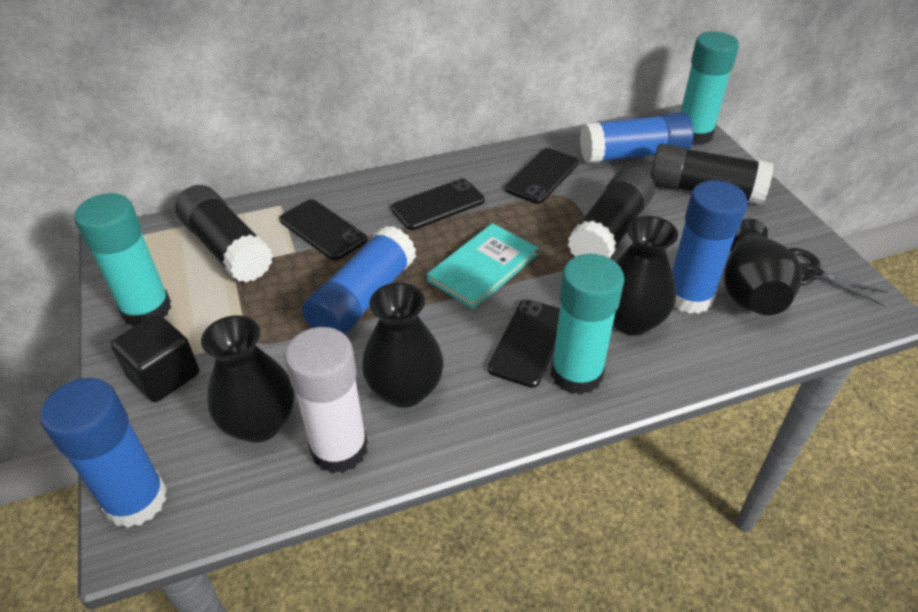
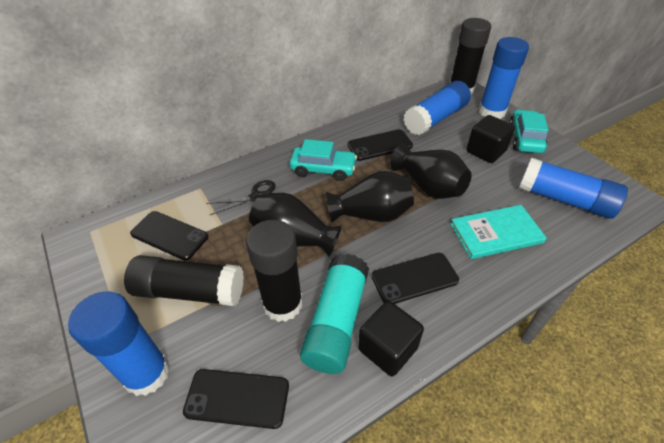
black cube: [111,314,199,402] = 1 -> [358,301,424,377] [467,115,515,163] = 2
black vase: [201,315,294,443] [362,283,444,408] [613,216,678,336] [725,218,802,315] = 4 -> [249,193,342,257] [326,171,414,223] [390,144,472,199] = 3
turquoise car: none = 0 -> [290,139,357,181] [509,109,549,153] = 2
turquoise glue stick: [74,193,171,327] [551,254,624,395] [681,31,739,145] = 3 -> [300,254,369,374] = 1
white glue stick: [285,327,368,473] = 1 -> none = 0

